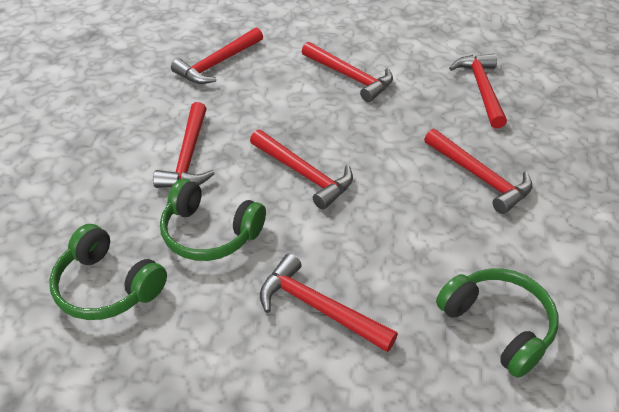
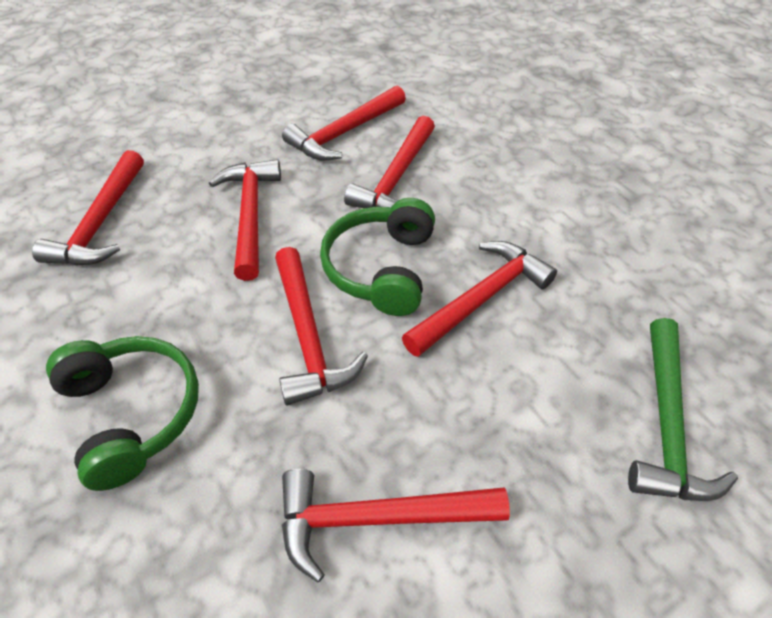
green hammer: none = 0 -> [628,318,738,501] = 1
green headphones: [49,224,167,320] [160,178,266,261] [436,268,559,378] = 3 -> [46,336,199,491] [320,198,435,316] = 2

